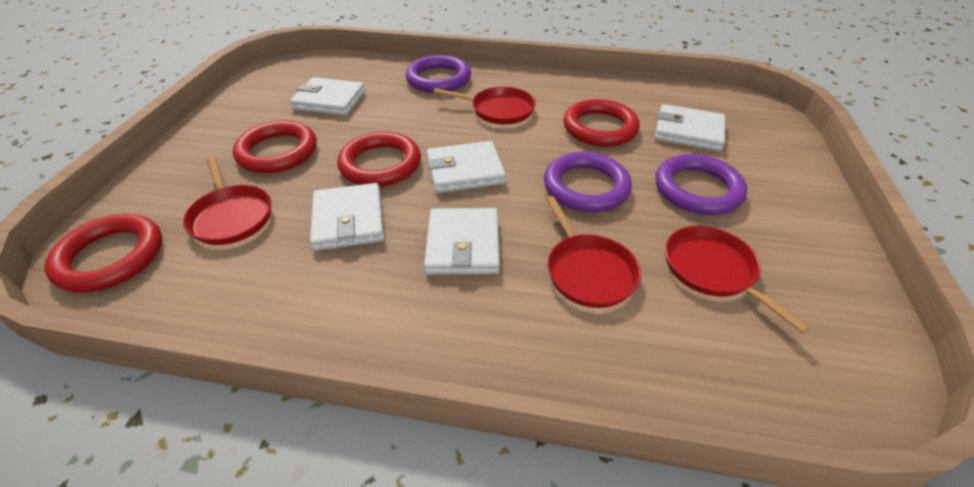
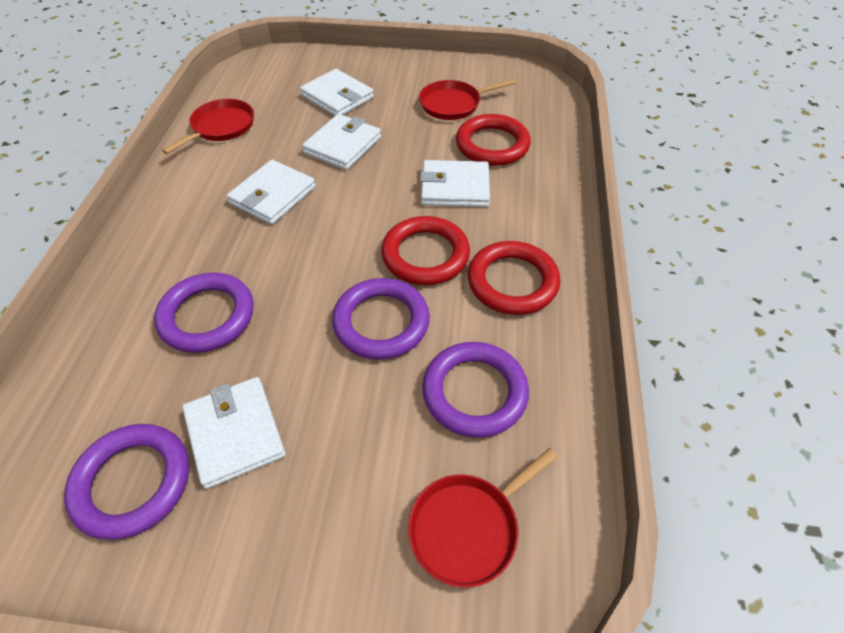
purple ring: [405,55,471,93] [544,152,632,212] [655,154,747,215] = 3 -> [64,424,189,540] [154,272,254,353] [332,278,430,360] [422,342,529,438] = 4
red pan: [183,157,271,245] [434,87,536,125] [546,196,641,308] [665,226,810,333] = 4 -> [162,99,254,154] [408,448,558,588] [419,79,516,120] = 3
red ring: [44,214,162,293] [233,121,317,173] [337,132,421,187] [563,99,640,147] = 4 -> [381,216,470,285] [456,114,531,166] [468,241,560,315] = 3

